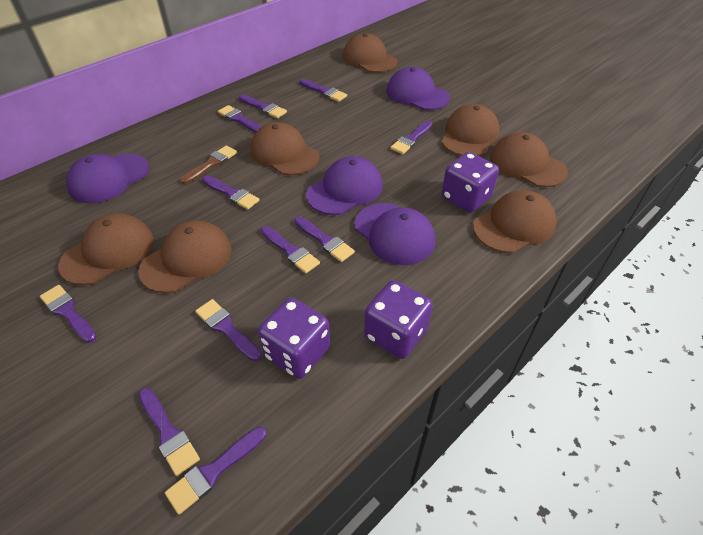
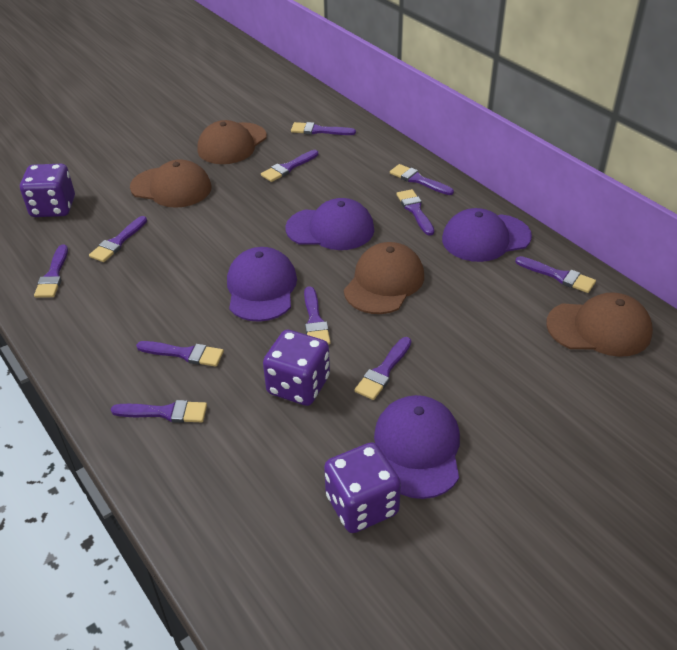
brown brush: [180,146,237,184] = 1 -> none = 0
brown cap: [58,213,154,285] [138,220,231,293] [250,122,320,175] [343,33,397,73] [441,104,500,156] [473,190,557,253] [490,132,568,187] = 7 -> [130,159,212,208] [198,120,267,164] [344,242,424,314] [546,292,653,357] = 4

